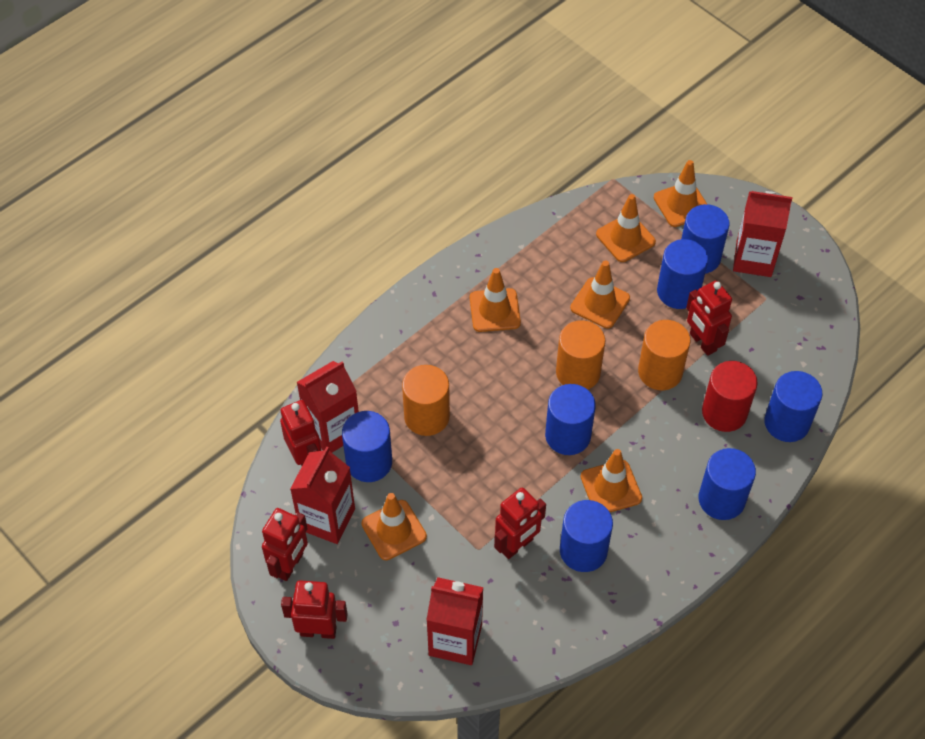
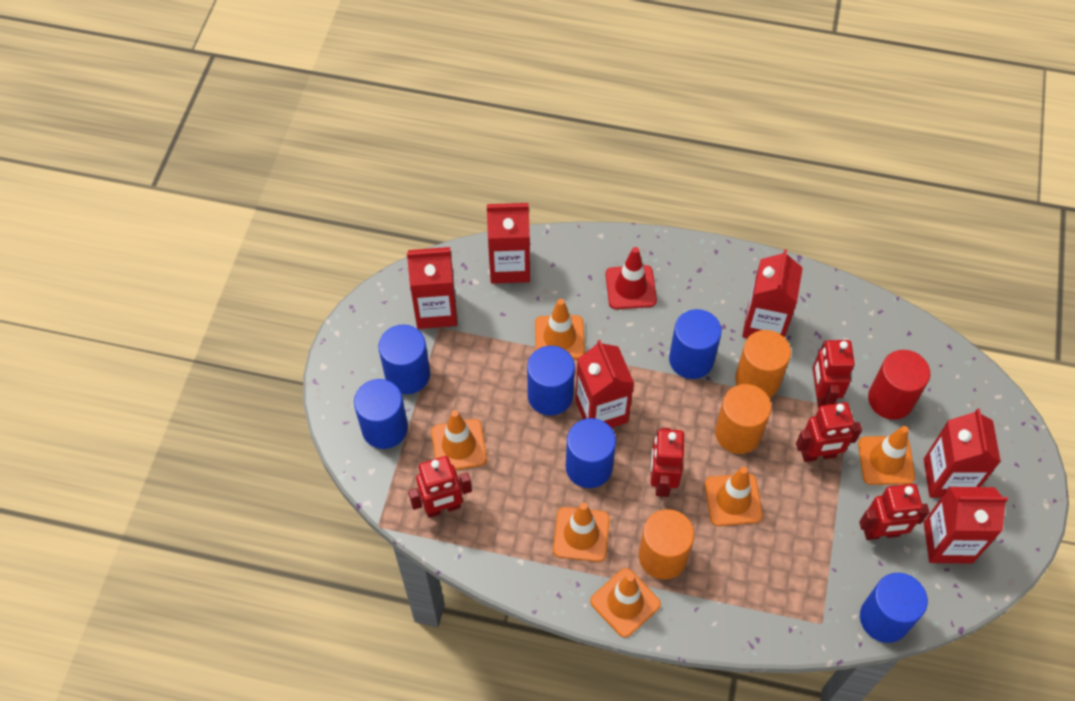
blue cylinder: [342,411,392,482] [545,384,596,455] [560,500,613,572] [657,239,708,309] [681,204,730,274] [699,448,756,520] [764,371,822,442] = 7 -> [354,379,408,449] [378,325,430,394] [527,346,575,415] [566,418,616,488] [669,309,722,379] [860,573,928,643] = 6
red carton: [290,446,355,544] [297,361,359,453] [426,577,483,665] [733,191,792,277] = 4 -> [407,247,457,329] [487,203,530,284] [575,340,634,428] [742,249,803,338] [924,409,1001,498] [924,487,1008,564] = 6
red traffic cone: none = 0 -> [605,247,657,309] = 1

